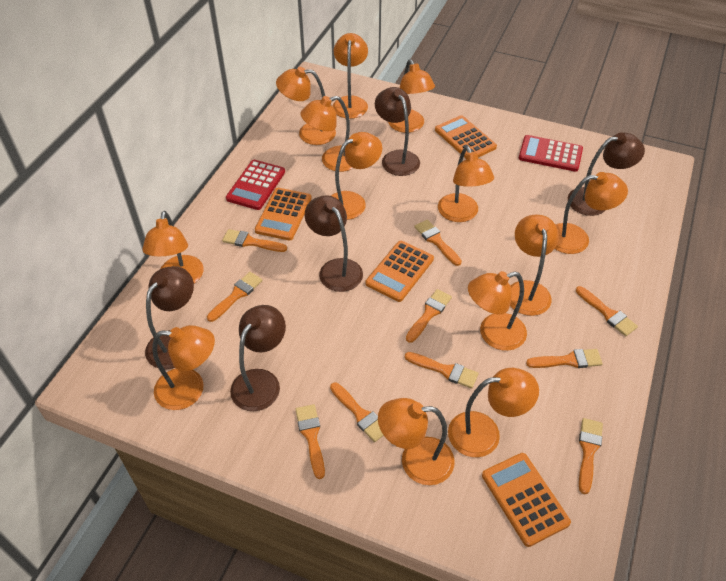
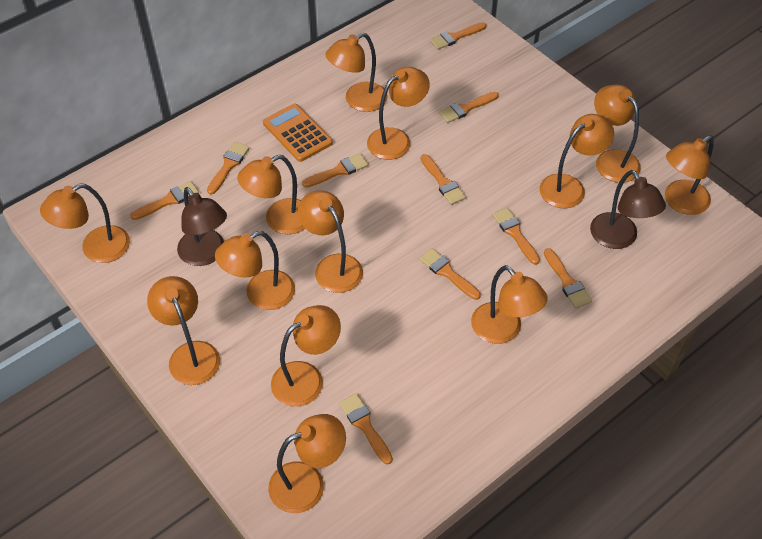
brown lamp: [145,266,194,370] [230,305,286,411] [305,195,363,292] [375,87,420,176] [568,132,645,216] = 5 -> [177,187,227,266] [590,170,666,249] = 2
orange calculator: [255,188,312,241] [366,241,434,302] [435,115,497,158] [482,453,571,547] = 4 -> [263,104,333,162] = 1
red calculator: [226,160,285,210] [519,135,583,172] = 2 -> none = 0

